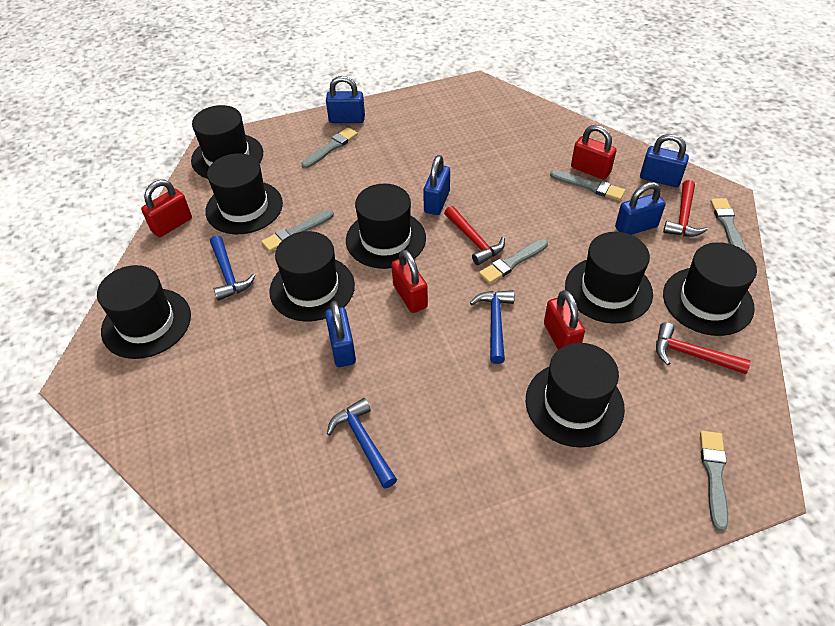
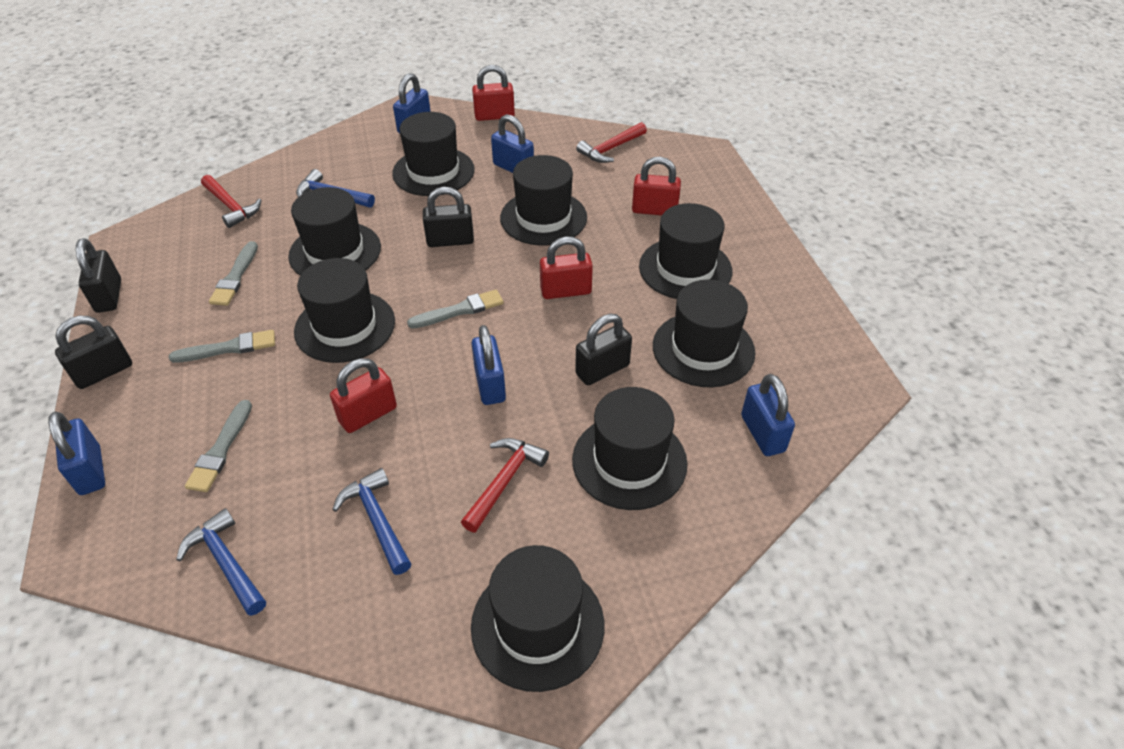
black padlock: none = 0 -> [55,316,132,389] [76,238,121,313] [423,187,474,247] [575,314,632,385] = 4
grey brush: [261,210,334,252] [301,127,358,168] [479,239,548,284] [550,170,625,201] [700,431,728,531] [710,198,746,251] = 6 -> [169,330,275,363] [185,400,252,492] [209,241,258,306] [407,290,504,329] = 4

